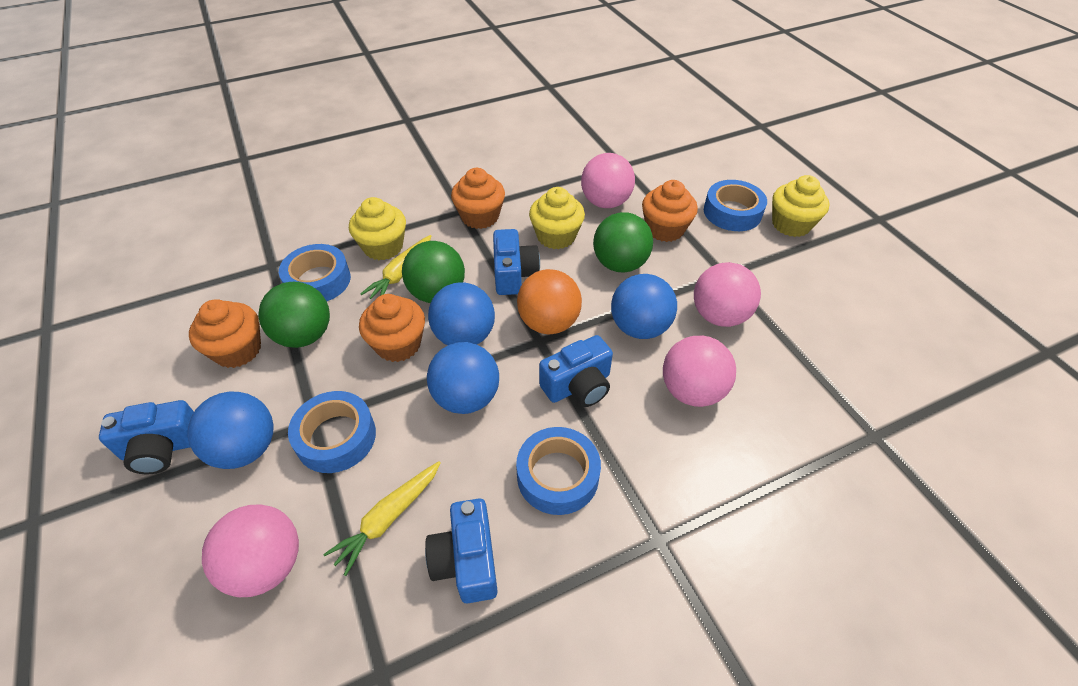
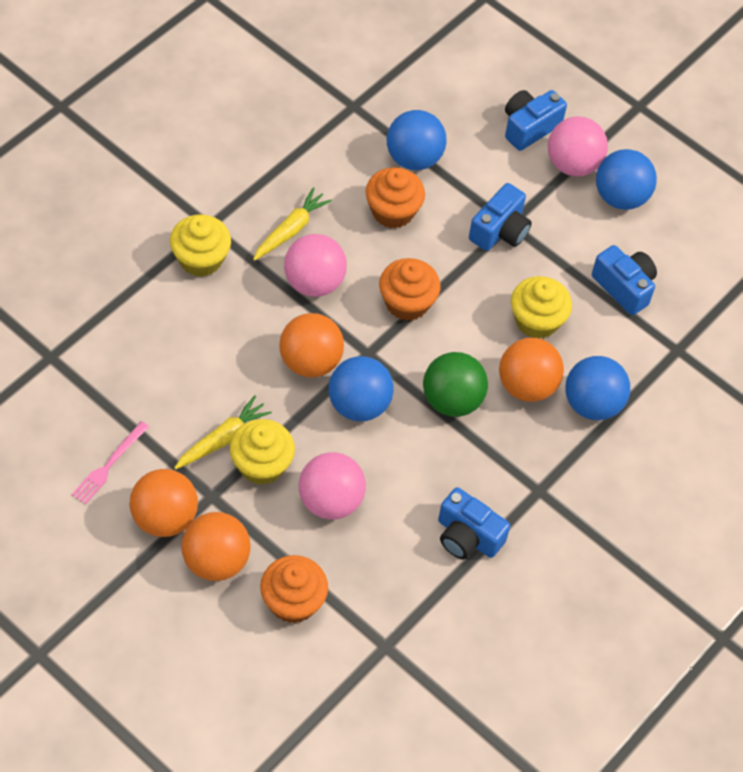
blue tape: [279,244,351,301] [288,391,376,473] [516,427,601,515] [704,180,767,231] = 4 -> none = 0
green ball: [258,282,330,348] [402,241,465,303] [593,212,653,273] = 3 -> [423,352,488,417] = 1
orange ball: [517,269,582,334] = 1 -> [130,469,198,537] [181,512,250,581] [279,313,344,377] [499,338,564,402] = 4
orange cupcake: [189,299,261,368] [359,294,425,362] [451,168,505,229] [642,180,698,242] = 4 -> [260,555,328,623] [366,167,425,229] [379,258,441,321] = 3
pink ball: [202,504,299,597] [581,153,635,208] [663,336,736,407] [694,262,761,327] = 4 -> [284,234,347,297] [299,452,366,520] [548,116,608,177] = 3
pink fork: none = 0 -> [71,421,149,505] = 1

